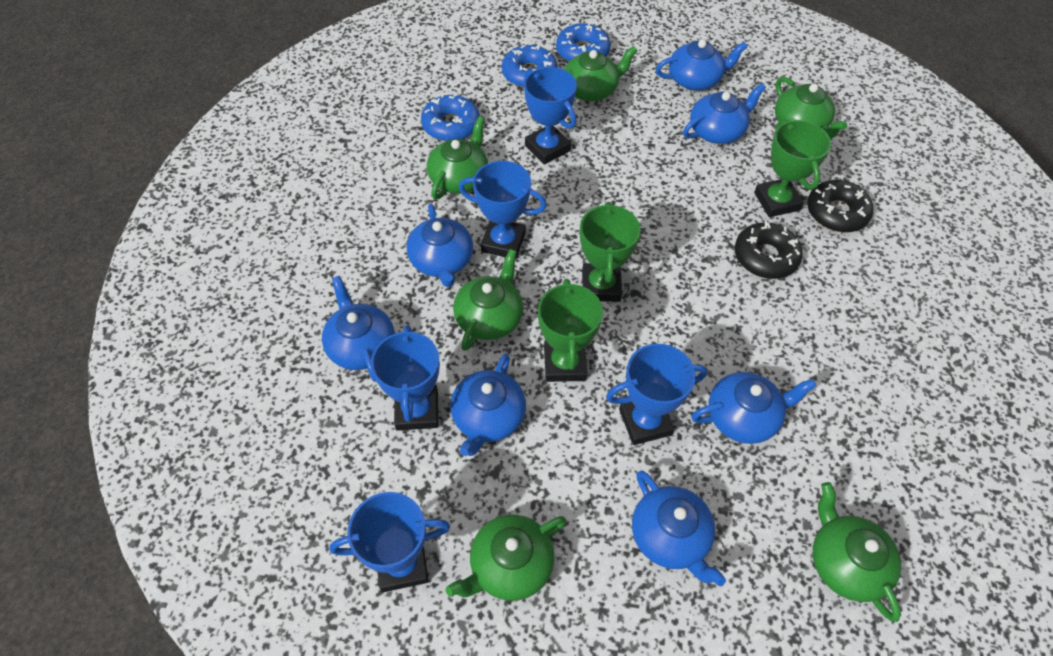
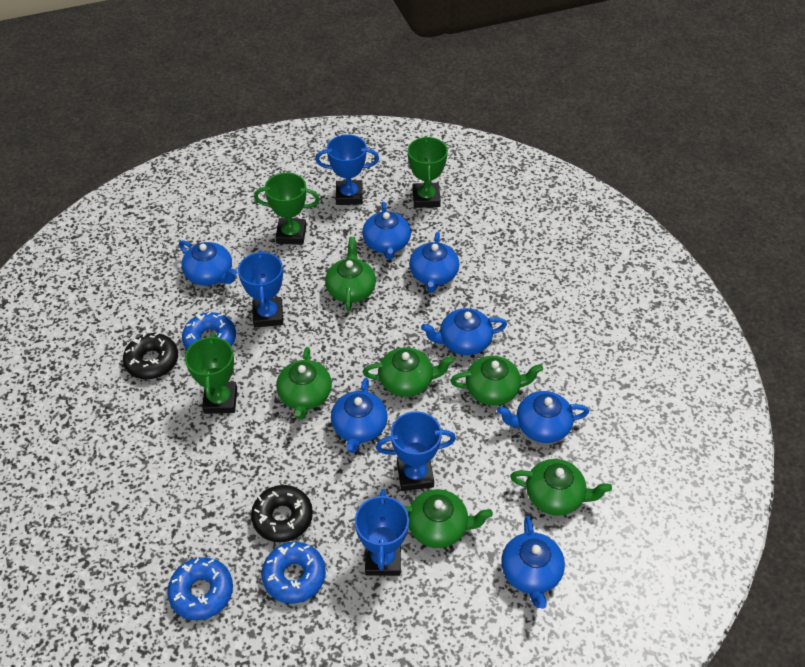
blue trophy: [329,492,450,592] [371,325,440,431] [459,161,547,260] [524,67,577,164] [606,344,708,445] = 5 -> [238,250,283,327] [316,134,379,205] [355,489,409,576] [376,411,456,491] = 4

